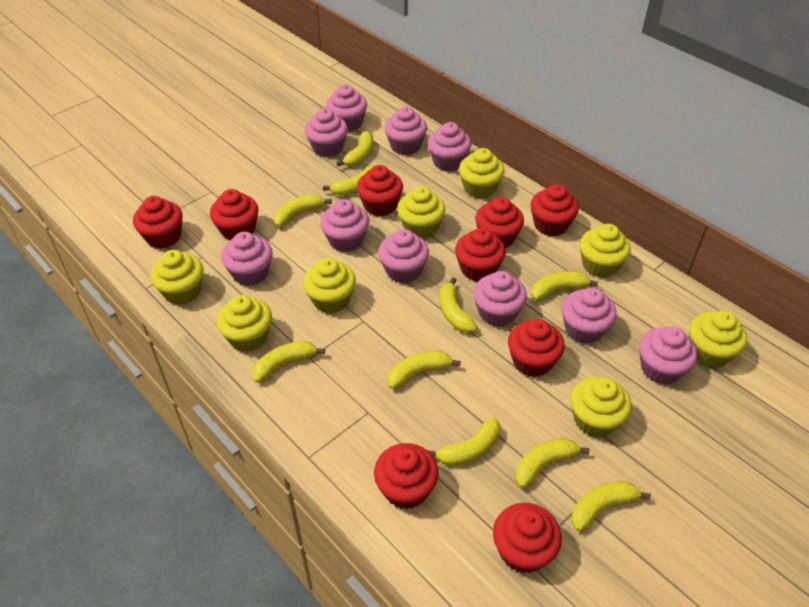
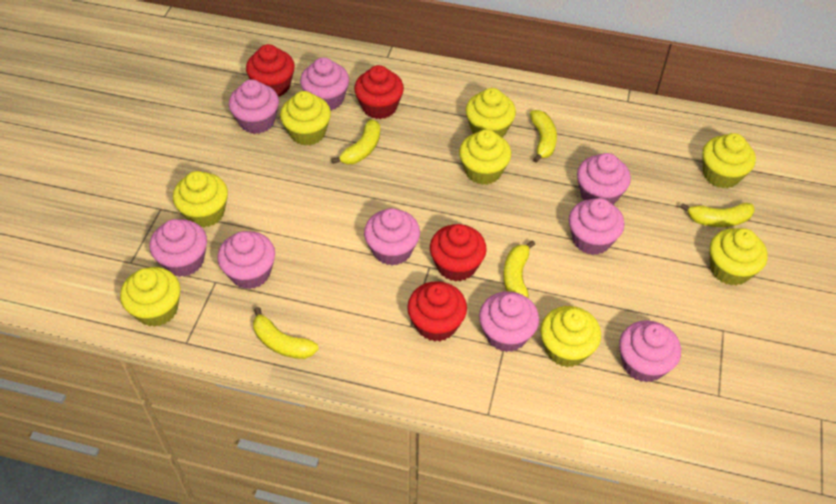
pink cupcake: [221,232,273,286] [305,108,348,157] [320,199,369,252] [326,84,367,132] [378,229,429,283] [384,107,427,155] [428,122,471,172] [473,271,527,327] [562,287,617,344] [639,327,698,385] = 10 -> [149,219,207,277] [217,231,275,289] [228,79,279,134] [300,57,349,111] [364,208,420,266] [479,291,539,352] [569,198,624,255] [577,153,631,205] [619,320,681,383] = 9
red cupcake: [133,196,183,249] [210,189,259,241] [357,165,403,216] [374,443,439,509] [455,228,506,282] [475,197,524,248] [493,503,562,573] [508,319,565,377] [530,184,579,237] = 9 -> [246,44,295,96] [354,65,404,119] [407,281,467,342] [430,224,487,282] = 4
yellow banana: [252,341,325,383] [274,194,332,227] [323,166,374,195] [337,131,373,166] [388,351,461,389] [427,417,500,466] [440,278,478,333] [515,438,590,488] [531,271,598,300] [571,481,651,531] = 10 -> [253,307,319,359] [331,119,380,164] [503,240,535,298] [530,110,557,162] [680,203,755,227] = 5

